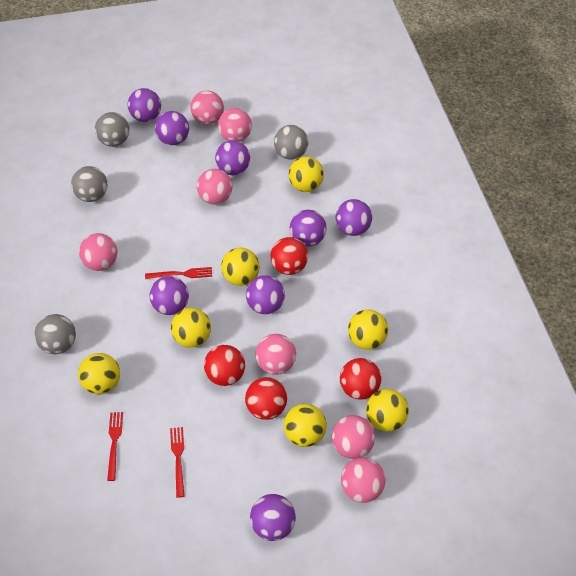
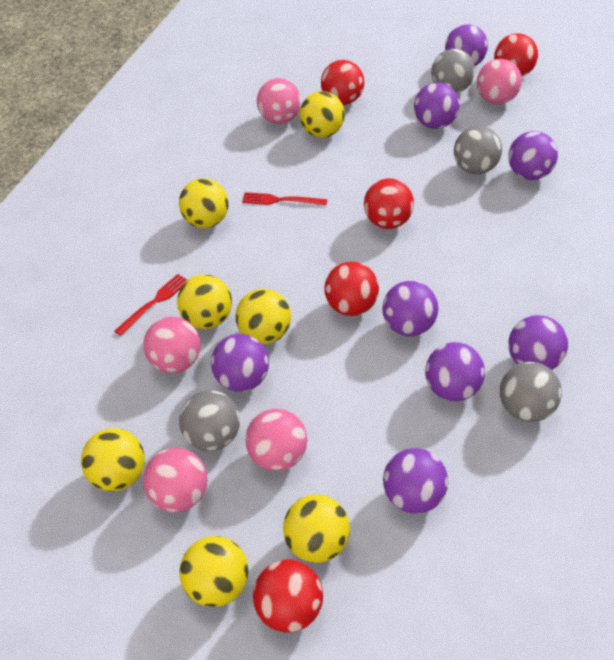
pink ball: [79,233,118,271] [190,91,224,124] [197,169,232,205] [218,108,252,142] [256,334,296,375] [332,415,375,459] [341,457,386,503] = 7 -> [143,317,200,373] [143,448,208,512] [245,409,307,471] [257,78,301,124] [477,59,522,104] = 5
red ball: [204,345,245,386] [245,377,287,420] [270,237,308,275] [340,358,381,400] = 4 -> [253,560,323,633] [321,60,364,105] [324,262,379,316] [364,178,414,229] [494,33,538,77] = 5
red fork: [107,412,123,481] [145,267,212,279] [170,427,185,498] = 3 -> [115,274,188,336] [242,192,328,206] = 2

